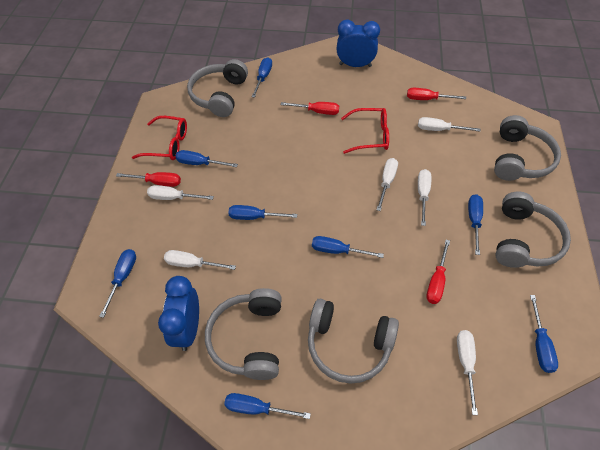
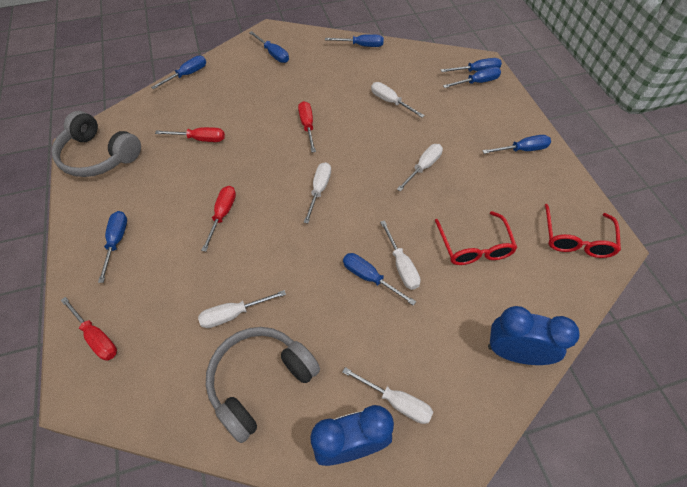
grey headphones: [187,59,248,117] [205,288,282,380] [308,298,399,384] [494,115,561,181] [495,192,571,268] = 5 -> [51,111,141,177] [206,327,320,443] = 2

